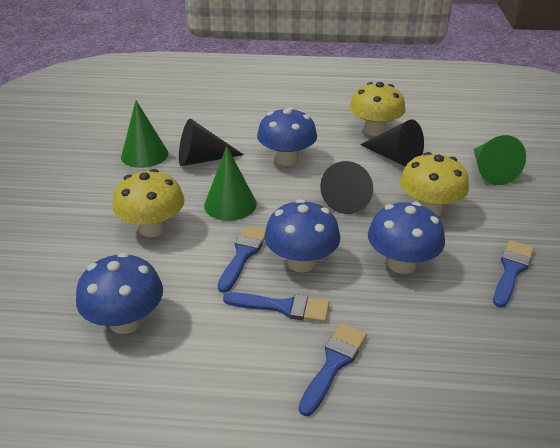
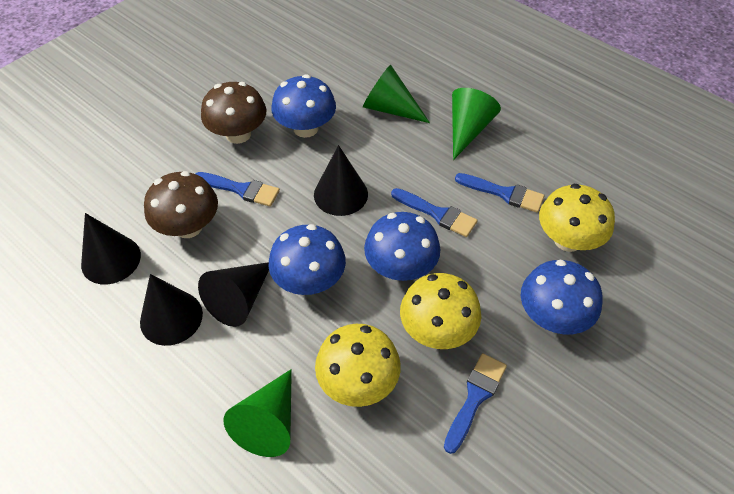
black cone: [179,119,244,166] [320,161,373,214] [360,119,424,167] = 3 -> [81,213,141,284] [140,274,203,346] [198,262,269,327] [314,145,368,216] = 4
brown mushroom: none = 0 -> [144,171,218,238] [201,82,266,144] = 2

